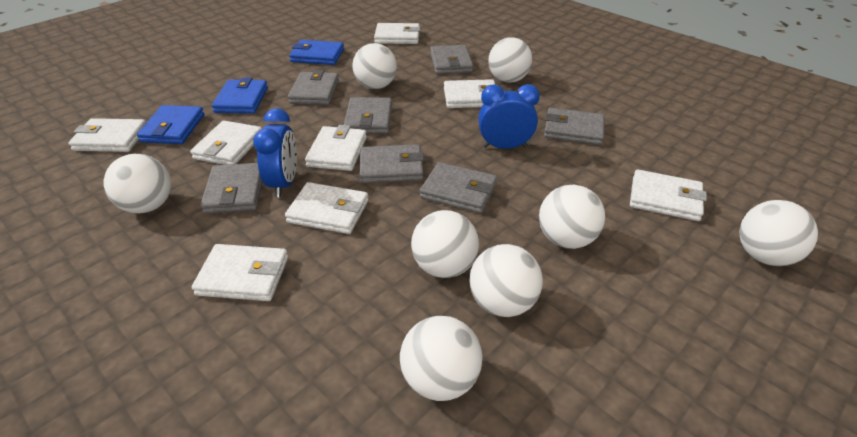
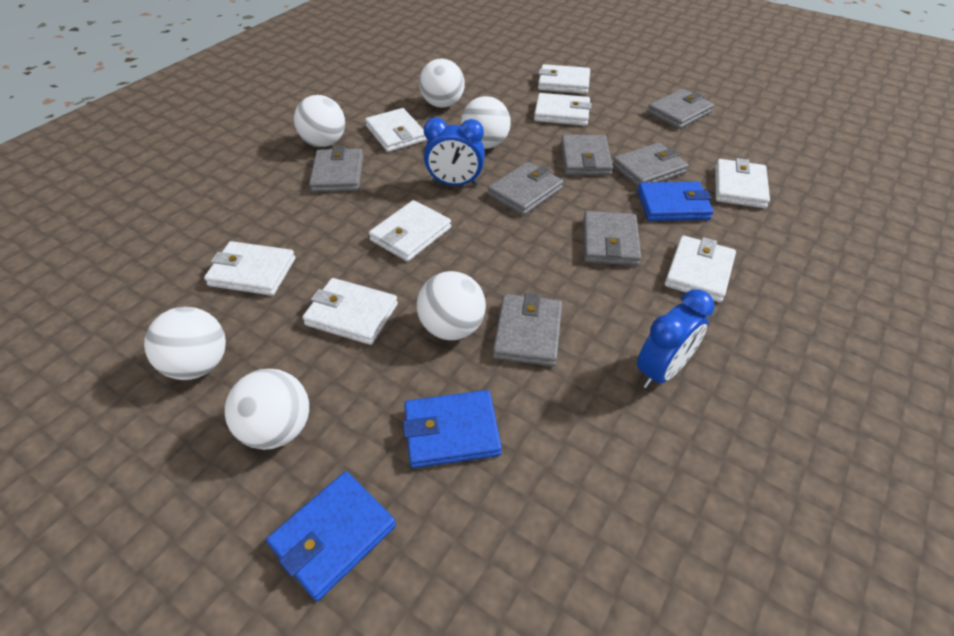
white ball: [103,154,171,213] [352,43,397,89] [400,316,483,401] [411,210,479,278] [469,244,543,317] [488,37,532,83] [539,185,605,249] [739,200,818,266] = 8 -> [144,307,226,380] [225,369,309,450] [294,95,345,147] [417,271,486,340] [419,59,465,108] [461,96,511,149] = 6

